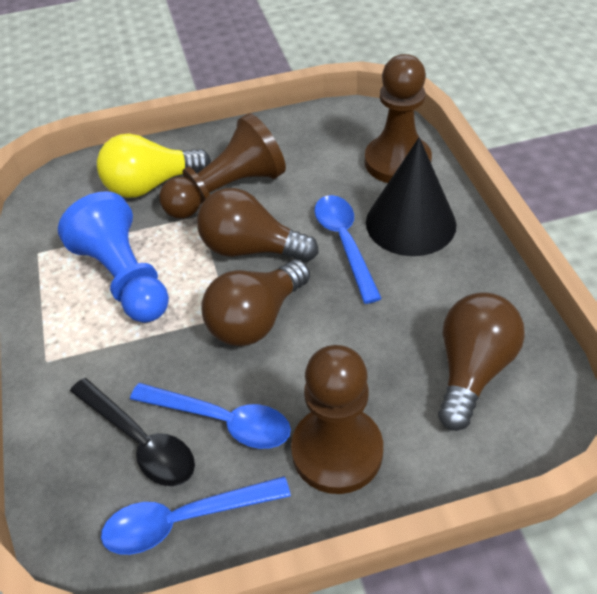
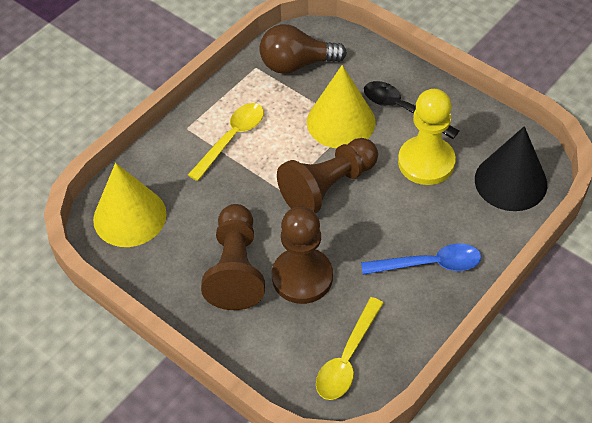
blue pawn: [58,191,169,323] = 1 -> none = 0
blue spoon: [101,476,291,555] [130,383,291,449] [314,195,382,304] = 3 -> [361,243,481,275] = 1
brown light bulb: [197,188,318,262] [201,260,310,346] [438,292,525,431] = 3 -> [260,24,347,74] = 1
yellow cone: none = 0 -> [93,163,167,247] [307,65,376,148] = 2
yellow light bulb: [97,134,211,198] = 1 -> none = 0
yellow pawn: none = 0 -> [398,89,456,185] = 1
yellow spoon: none = 0 -> [188,103,264,181] [316,297,383,400] = 2

